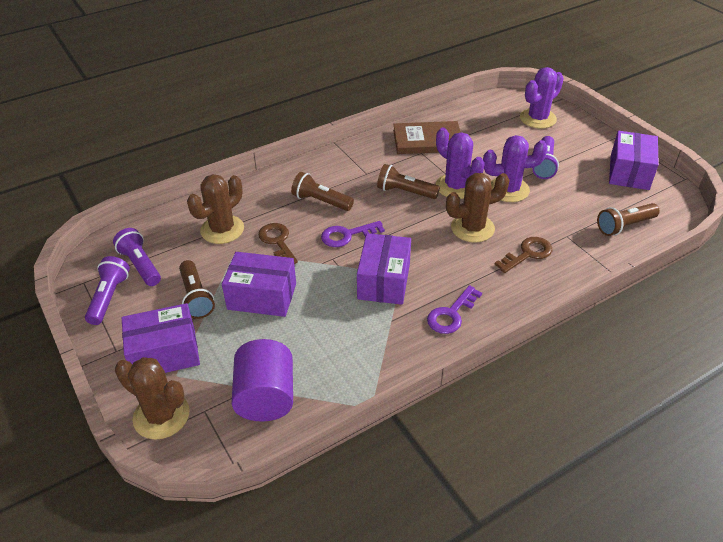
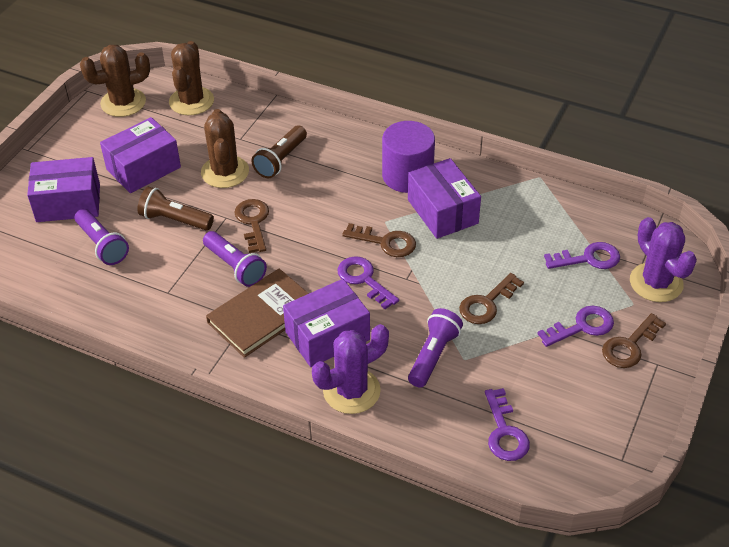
brown flashlight: [179,260,215,319] [291,172,354,211] [377,164,440,199] [597,203,660,236] = 4 -> [137,187,214,230] [251,125,307,178] = 2
brown key: [258,223,298,264] [494,237,552,273] = 2 -> [234,199,269,253] [342,223,416,257] [459,273,524,324] [602,313,666,368] = 4
purple cactus: [436,128,485,199] [483,135,548,202] [520,67,564,129] = 3 -> [312,324,389,414] [630,217,697,302] = 2
purple key: [321,221,385,247] [427,285,482,334] = 2 -> [337,256,399,309] [485,388,530,461] [537,306,614,347] [544,242,620,269] = 4

